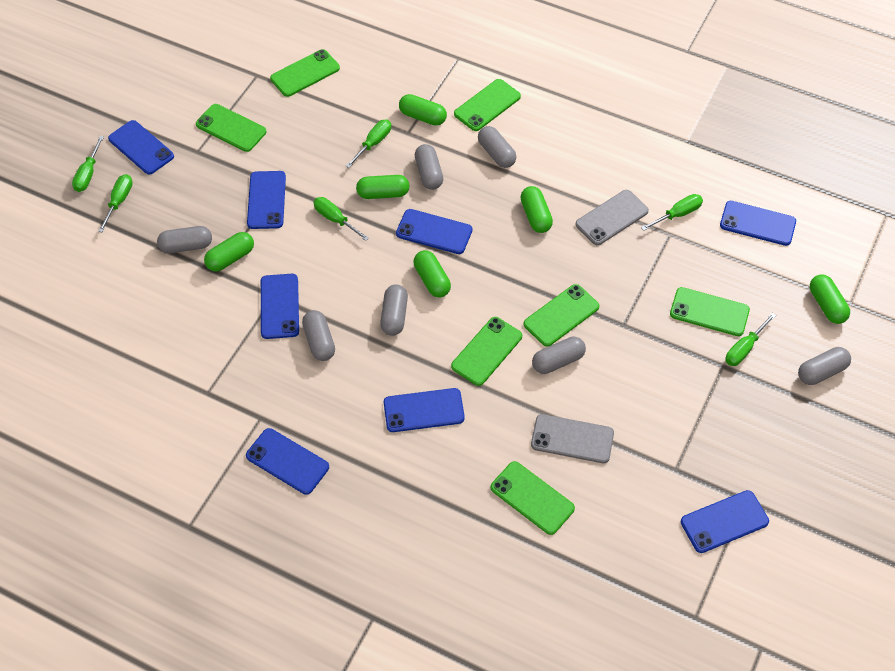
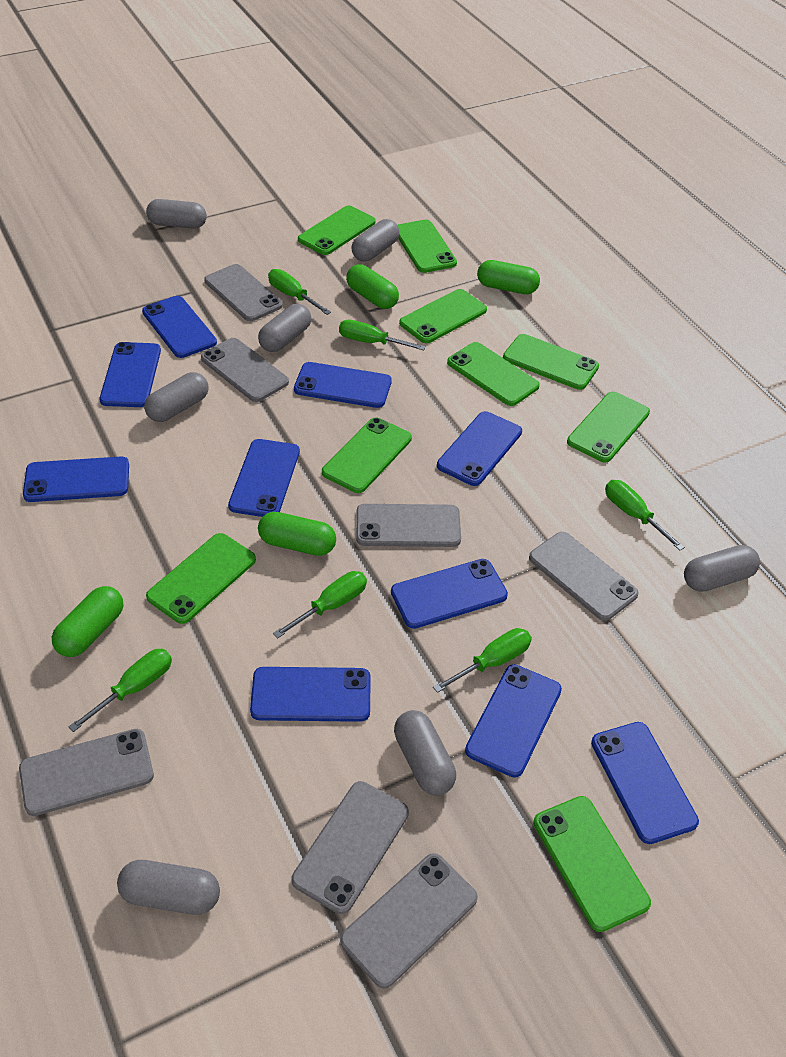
blue phone: [108,120,174,174] [246,428,329,495] [247,171,286,229] [261,274,299,339] [384,388,465,432] [396,209,472,254] [681,490,769,553] [720,201,796,246] = 8 -> [23,457,129,502] [99,342,161,407] [142,296,217,358] [228,439,300,517] [250,667,371,722] [294,362,392,408] [391,559,508,629] [437,411,522,486] [465,664,562,778] [591,722,699,844] = 10
green capsule: [204,232,254,272] [356,175,410,199] [399,94,447,126] [414,250,451,297] [520,186,553,233] [810,274,850,324] = 6 -> [52,586,123,657] [258,512,336,556] [346,264,399,309] [477,260,540,294] = 4
green phone: [196,104,267,152] [270,49,340,97] [451,317,522,386] [454,79,521,131] [491,461,575,535] [524,284,600,347] [670,287,750,336] = 7 -> [146,533,256,624] [298,205,376,255] [322,418,412,493] [398,220,457,273] [399,289,487,343] [447,342,540,406] [503,334,599,390] [533,796,651,932] [567,392,650,463] = 9
grey phone: [531,414,614,463] [575,190,649,245] = 2 -> [19,729,154,816] [201,338,289,402] [204,264,283,321] [292,781,409,914] [340,853,478,989] [356,504,461,547] [529,532,639,621] = 7

